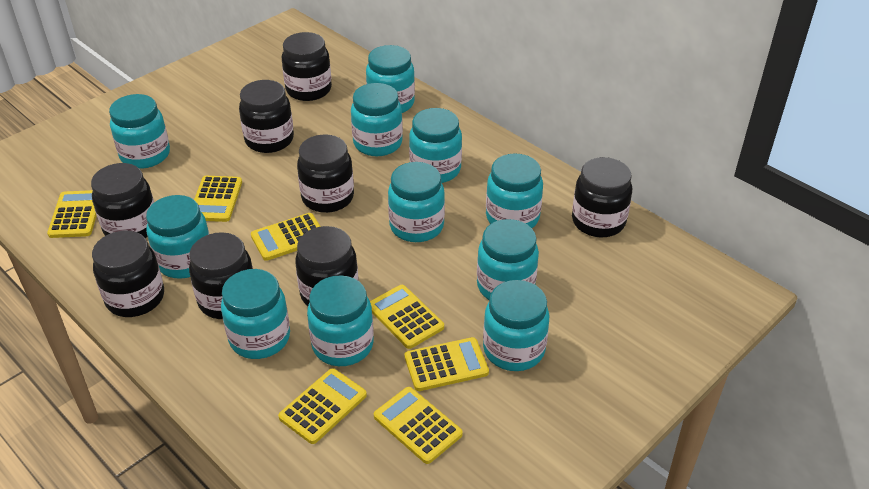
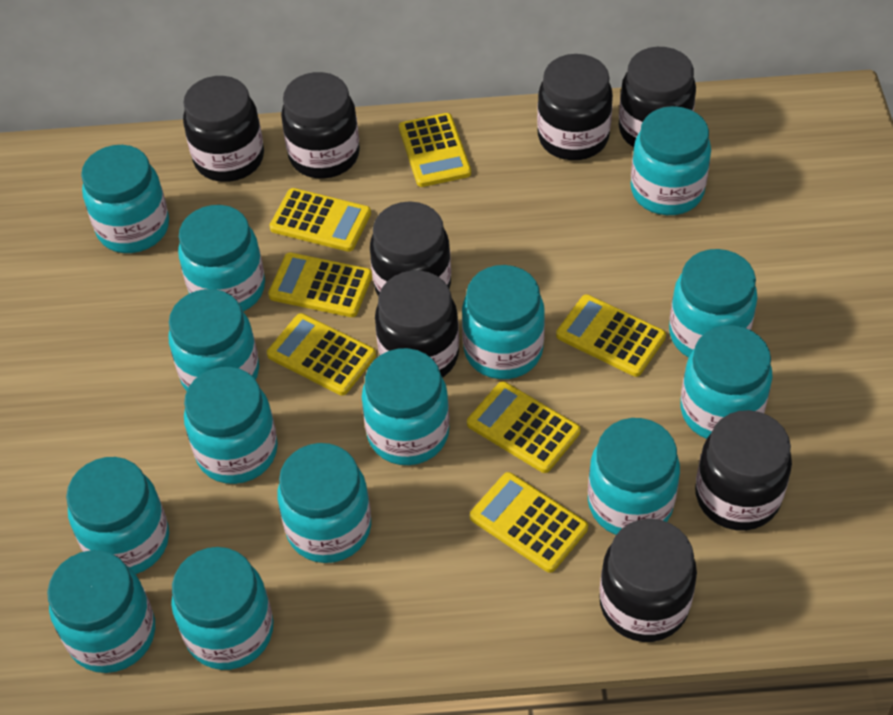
turquoise jar: [109,94,170,169] [146,195,209,279] [221,269,290,359] [307,275,374,366] [351,83,403,156] [366,45,415,113] [388,162,445,242] [409,108,462,183] [477,219,539,300] [483,280,549,371] [486,154,543,228] = 11 -> [47,550,155,673] [66,457,169,574] [81,145,169,253] [169,289,259,391] [171,547,273,670] [178,205,265,312] [184,367,278,484] [277,443,371,563] [362,348,450,465] [462,265,545,379] [588,418,680,535] [631,106,711,215] [669,249,758,358] [680,325,772,439] = 14

